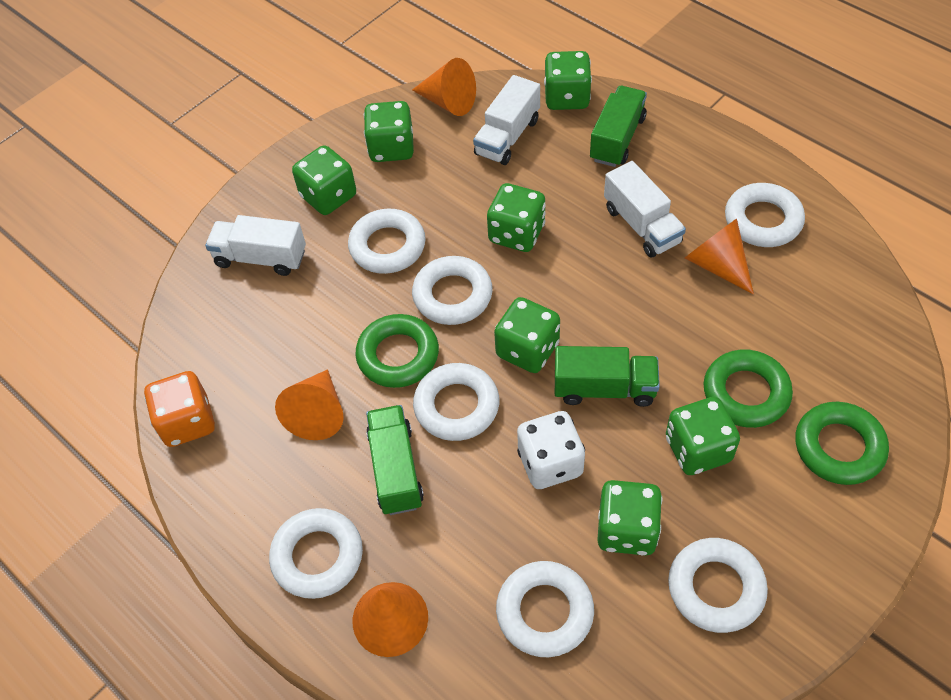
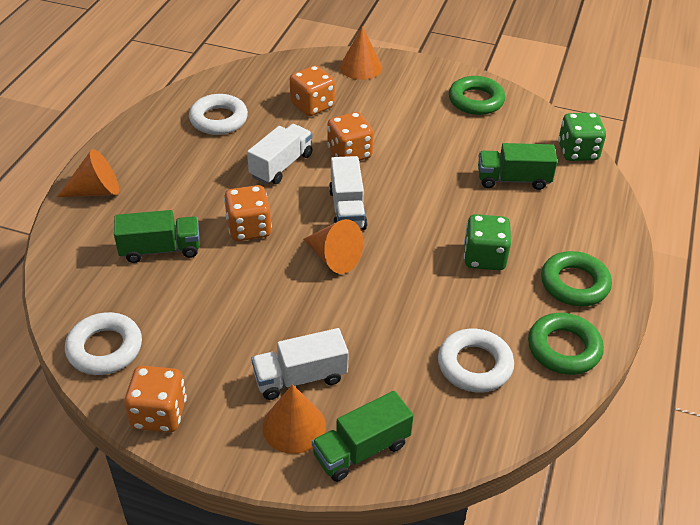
green dice: [292,145,356,215] [364,101,414,162] [487,183,546,252] [494,297,560,373] [544,51,592,110] [597,480,662,555] [666,397,740,475] = 7 -> [464,214,511,270] [558,113,606,161] = 2
orange dice: [144,371,215,447] = 1 -> [124,366,187,432] [224,185,272,241] [290,65,335,116] [327,112,374,161] = 4
white dice: [517,411,585,489] = 1 -> none = 0
white ring: [269,508,363,599] [348,209,425,274] [412,256,493,325] [413,363,499,441] [496,561,594,657] [668,538,768,633] [725,183,805,247] = 7 -> [65,312,142,375] [189,94,248,135] [438,329,514,392] = 3

